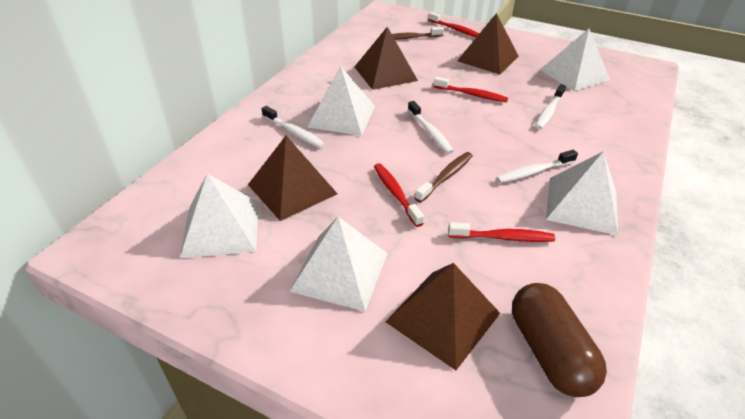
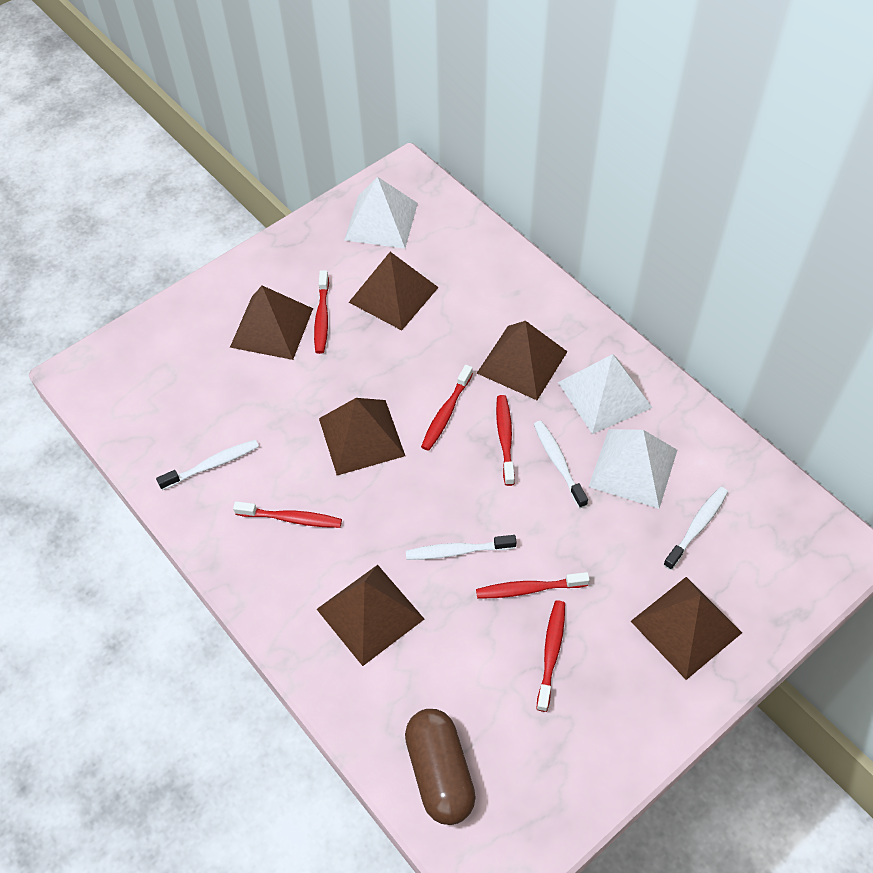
brown pyramid: [248,136,338,221] [355,27,418,90] [385,263,500,370] [457,13,519,74] = 4 -> [230,286,313,360] [317,565,424,666] [319,398,405,475] [349,252,439,330] [477,321,568,400] [631,577,742,680] = 6
brown toothbrush: [392,27,444,40] [415,152,473,203] = 2 -> none = 0
red toothbrush: [374,163,424,227] [428,12,479,37] [433,76,508,102] [448,222,555,242] = 4 -> [233,501,342,528] [314,270,329,354] [421,365,473,451] [476,572,590,599] [496,395,515,486] [536,600,565,712] = 6
white pyramid: [180,174,259,258] [289,217,388,311] [308,66,375,136] [540,29,610,92] [546,152,618,235] = 5 -> [344,177,418,249] [558,354,653,434] [589,429,677,509] = 3

